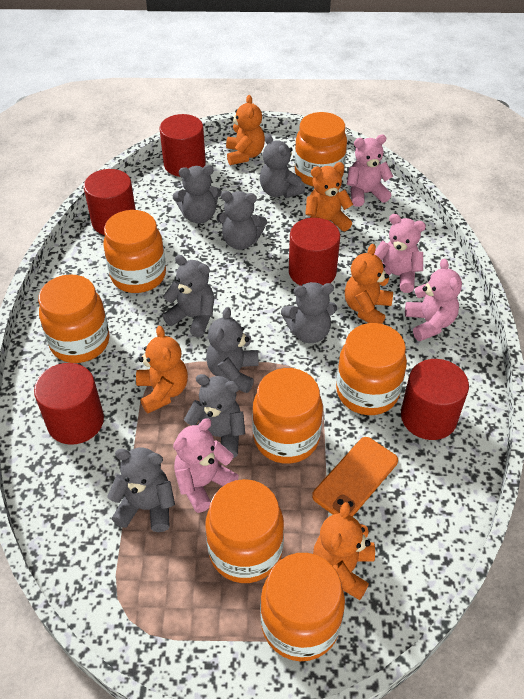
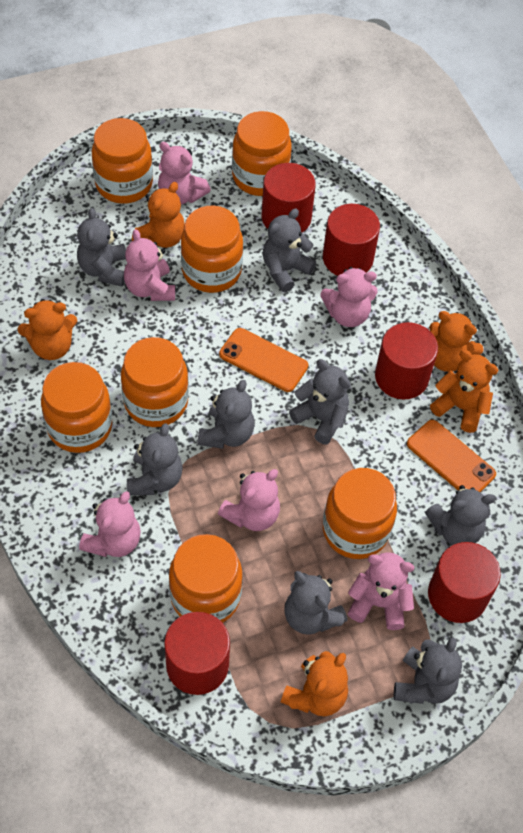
orange phone: [312,437,398,517] = 1 -> [219,328,308,392] [407,420,496,492] = 2
pink teddy bear: [173,418,239,513] [347,135,394,207] [374,214,426,293] [405,258,462,341] = 4 -> [79,491,141,557] [124,229,175,301] [158,142,211,205] [218,469,280,531] [320,267,377,327] [348,552,415,630] = 6

